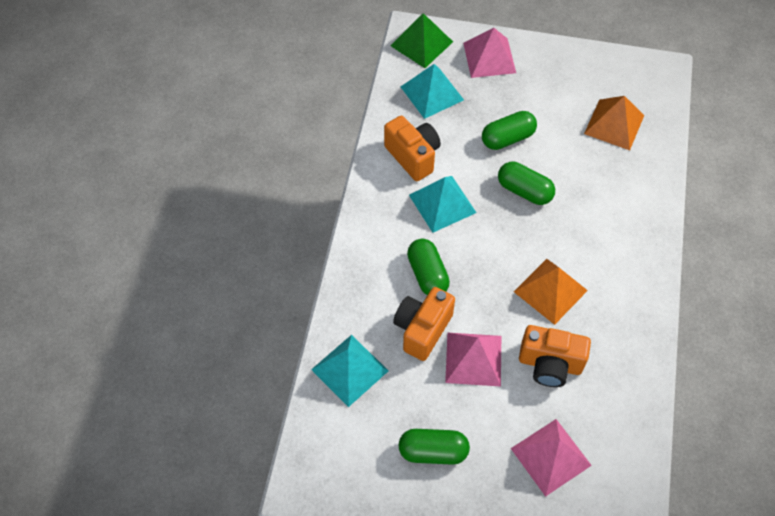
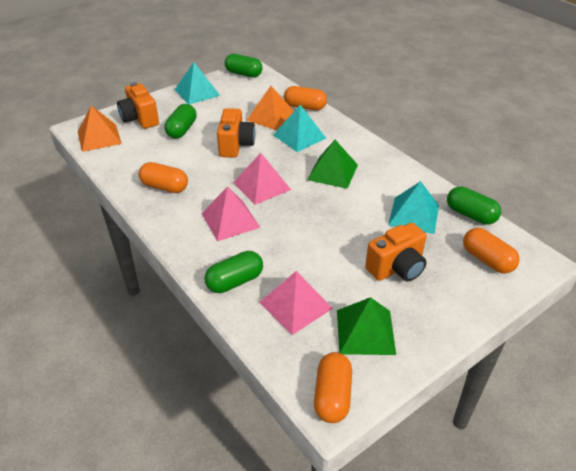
green pyramid: [390,13,453,68] = 1 -> [307,140,358,189] [337,297,396,355] = 2
orange capsule: none = 0 -> [139,162,188,193] [284,86,327,110] [314,352,352,423] [463,228,520,274] = 4

